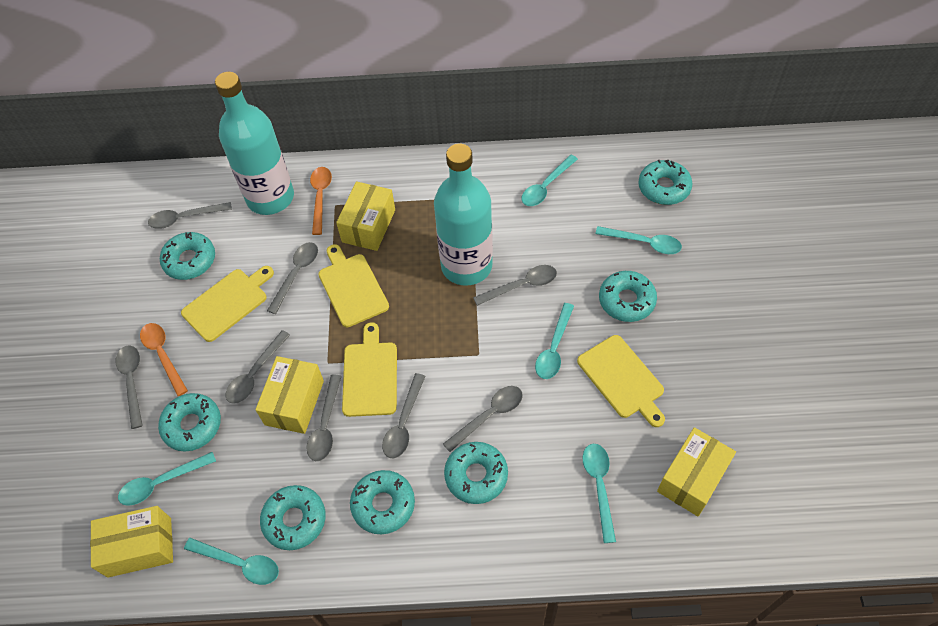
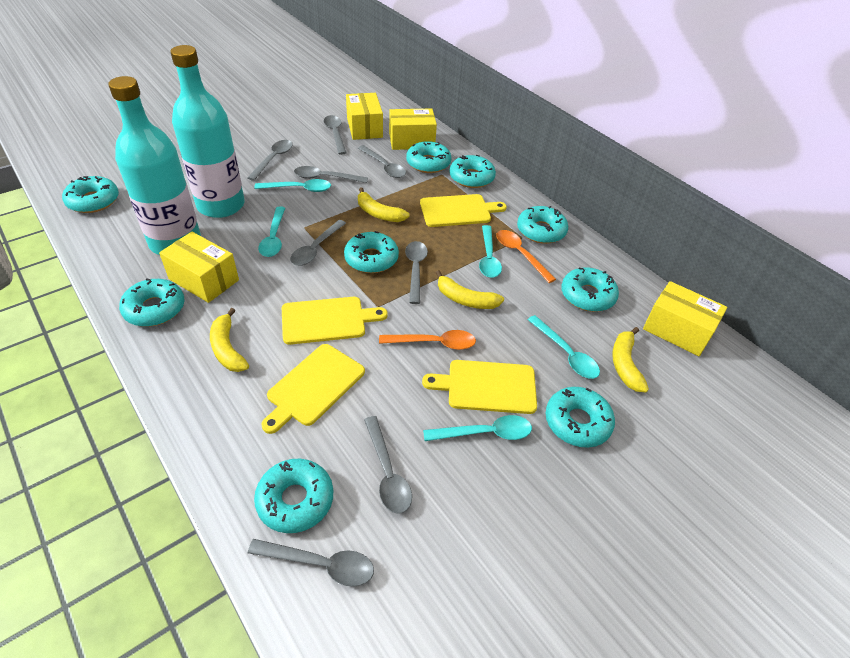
turquoise donut: [158,393,221,451] [160,232,215,280] [260,485,326,550] [350,470,415,534] [444,442,508,504] [599,271,657,322] [638,160,693,205] = 7 -> [62,176,119,213] [119,279,184,327] [254,459,333,533] [344,231,399,273] [406,141,451,173] [449,155,496,188] [517,206,568,244] [546,387,615,448] [561,267,619,312] = 9
turquoise spoon: [118,452,216,506] [184,538,279,585] [521,155,578,206] [535,303,574,379] [583,444,616,543] [595,226,682,254] = 6 -> [254,179,331,192] [258,206,285,257] [423,415,532,441] [479,225,502,278] [527,315,600,379] = 5
yellow banana: none = 0 -> [210,308,249,372] [358,187,410,222] [436,270,504,309] [612,327,649,393] = 4

